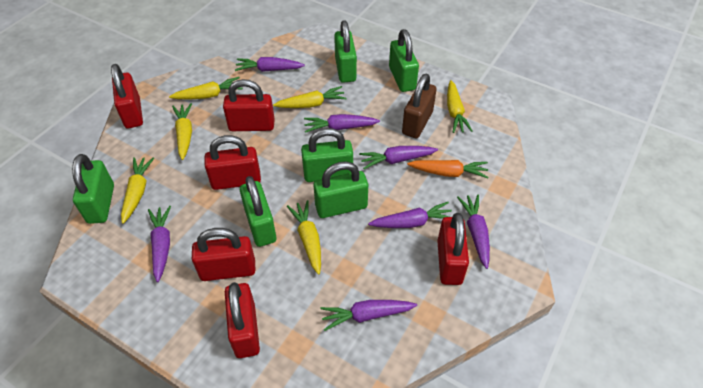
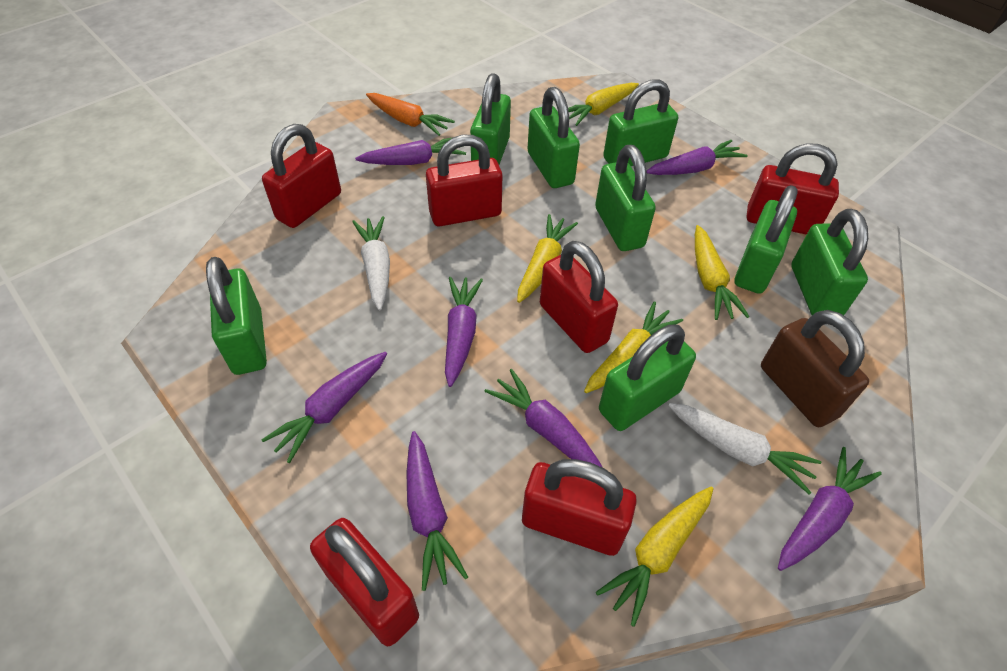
green padlock: [72,154,114,224] [240,176,276,247] [301,128,353,182] [314,162,368,218] [334,20,357,83] [389,29,419,92] = 6 -> [206,257,267,375] [470,73,511,164] [527,87,580,188] [595,145,656,251] [599,325,696,431] [603,79,678,166] [735,185,798,294] [791,209,868,315] = 8
white carrot: none = 0 -> [352,216,390,310] [668,403,821,495] = 2
yellow carrot: [121,157,154,224] [169,77,243,99] [172,103,192,160] [273,86,347,108] [287,200,321,275] [447,80,473,133] = 6 -> [517,214,578,303] [568,83,639,126] [584,301,683,393] [596,486,714,627] [695,225,749,320] = 5

